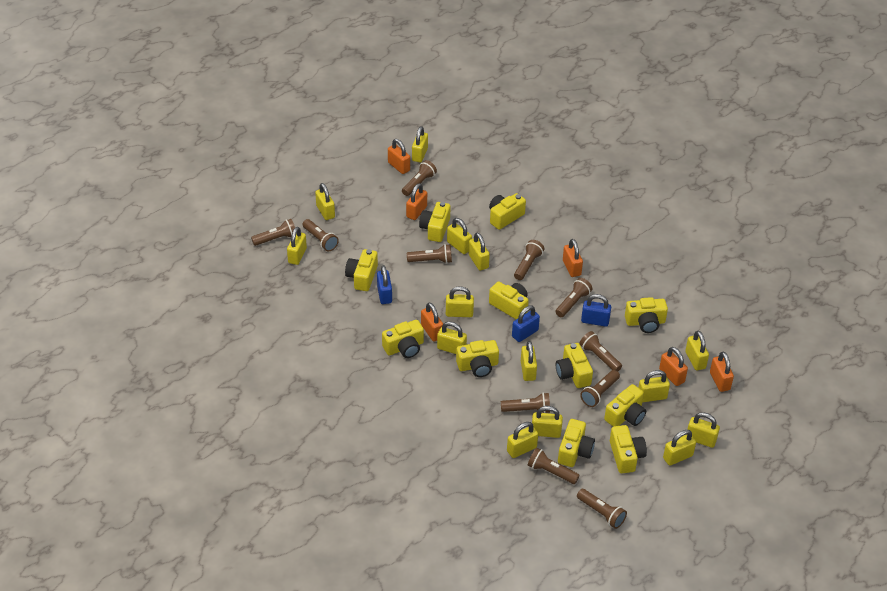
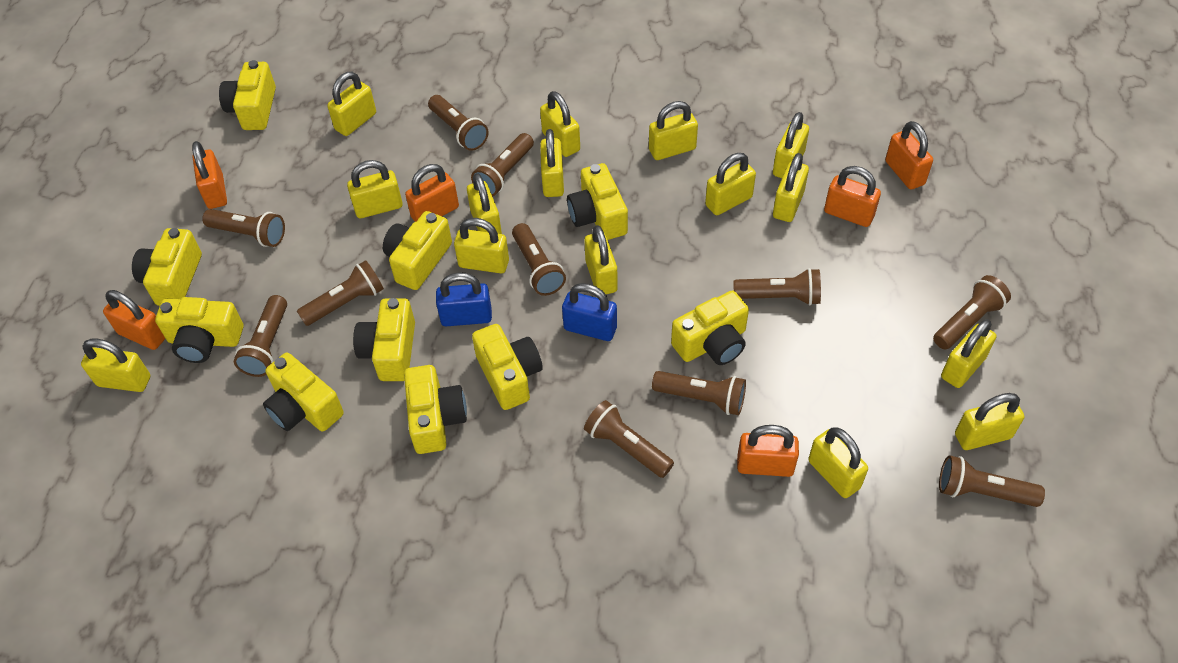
blue padlock: [377,265,392,304] [512,306,540,342] [581,294,611,327] = 3 -> [436,272,492,326] [562,283,617,341] = 2
yellow camera: [345,249,378,291] [382,320,424,358] [419,202,450,242] [456,340,499,377] [489,193,526,230] [489,282,529,319] [556,343,593,388] [558,419,595,467] [604,384,646,427] [610,425,647,473] [625,297,668,333] = 11 -> [132,228,202,306] [155,297,243,363] [219,60,276,130] [263,353,344,431] [353,298,415,381] [383,211,452,290] [404,365,467,454] [472,324,543,410] [567,163,628,240] [671,291,749,365] = 10
yellow padlock: [287,227,307,265] [315,183,335,220] [412,126,428,162] [437,321,467,354] [446,286,474,317] [447,218,472,254] [469,233,490,270] [507,422,538,458] [521,341,537,381] [532,406,563,438] [638,370,670,402] [663,430,696,466] [685,331,709,371] [686,412,720,448] = 14 -> [81,339,151,392] [327,72,376,136] [347,160,403,218] [454,218,509,273] [467,173,502,234] [540,91,580,157] [540,129,564,197] [584,225,618,294] [649,101,698,160] [705,153,756,215] [773,112,809,178] [773,153,809,222] [808,427,868,498] [941,319,996,388] [955,393,1024,450] = 15

